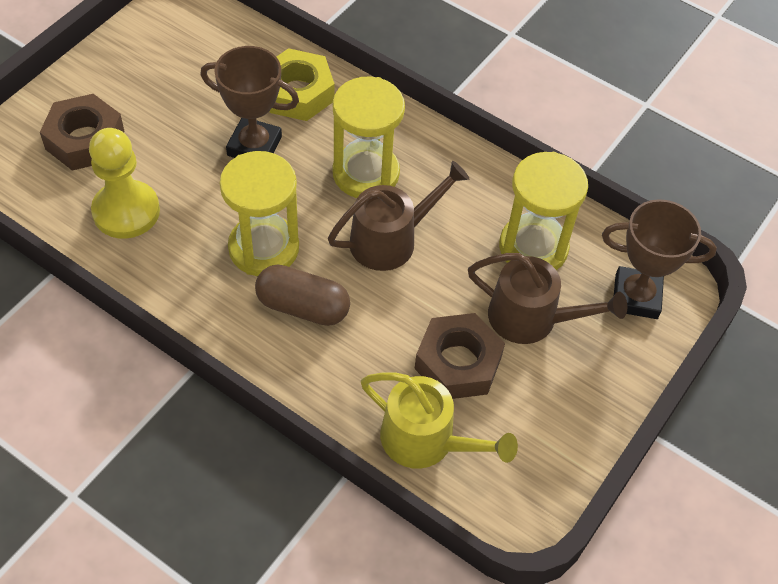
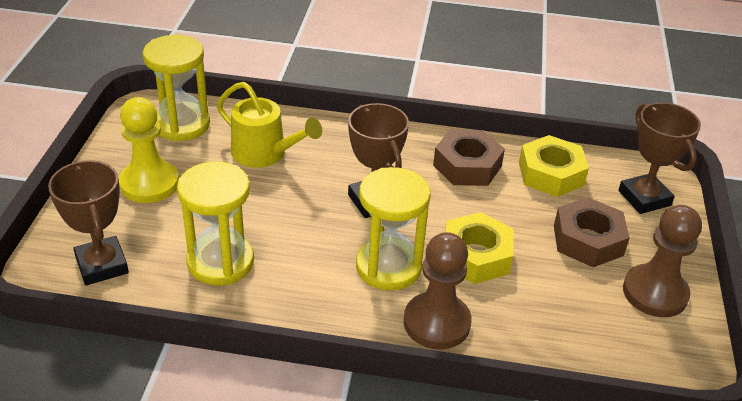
brown capsule: [255,265,350,326] = 1 -> none = 0
brown pawn: none = 0 -> [404,232,472,349] [623,205,702,317] = 2
brown trophy: [200,46,299,158] [602,199,717,319] = 2 -> [48,160,129,285] [348,103,409,218] [618,102,701,214] = 3
brown watering can: [328,161,469,271] [468,253,627,344] = 2 -> none = 0
yellow nut: [269,48,335,121] = 1 -> [445,212,514,284] [519,135,589,197] = 2

